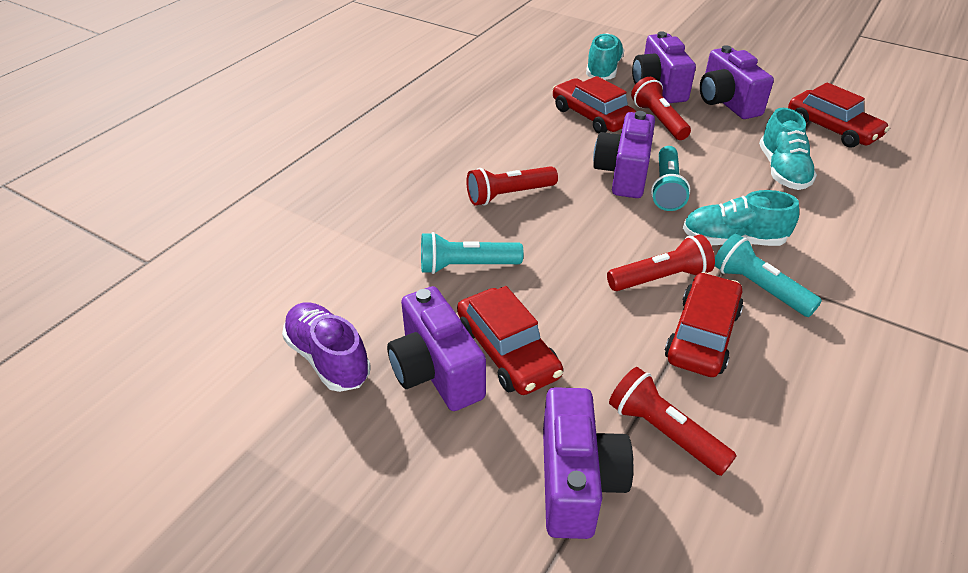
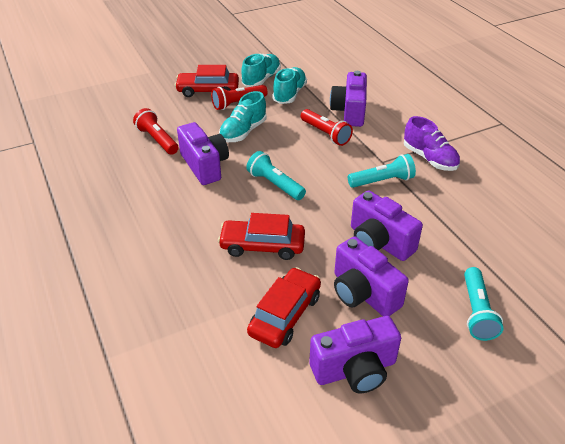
red car: [457,286,563,395] [553,76,636,134] [665,272,743,377] [788,82,890,148] = 4 -> [175,65,239,97] [218,213,305,260] [247,267,321,348] = 3
red flashlight: [466,166,558,205] [607,234,715,291] [609,367,737,476] [631,77,691,140] = 4 -> [133,108,179,155] [211,85,268,110] [301,109,353,146] = 3

